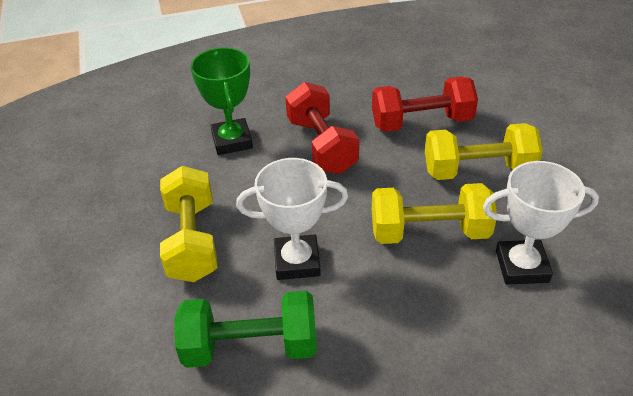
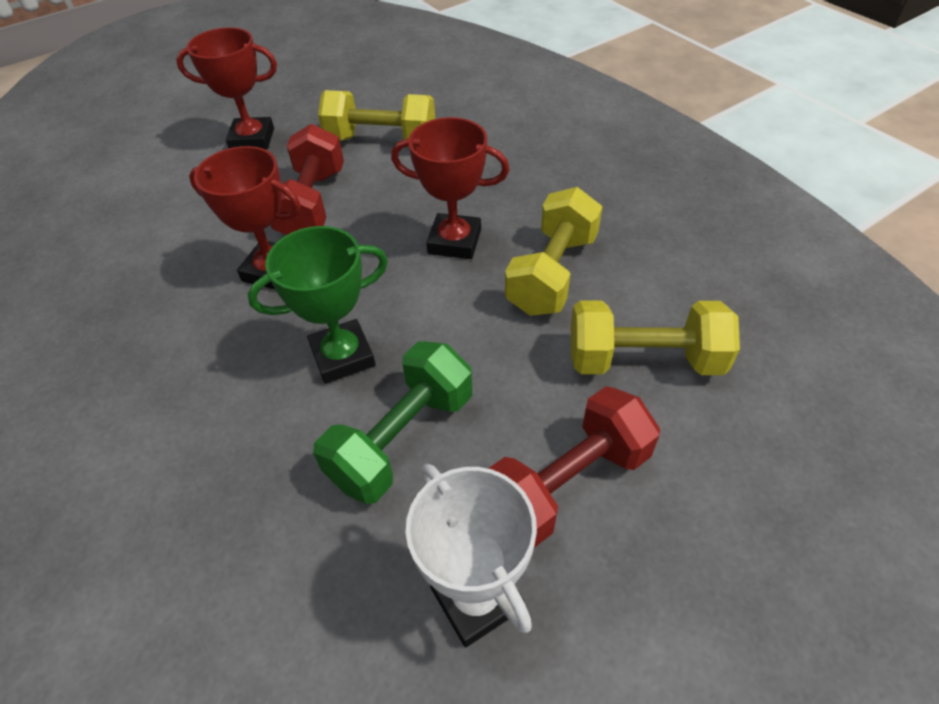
red trophy: none = 0 -> [176,27,277,150] [189,146,301,289] [391,117,509,259] = 3
white trophy: [236,158,348,280] [483,161,599,284] = 2 -> [406,464,537,647] = 1

